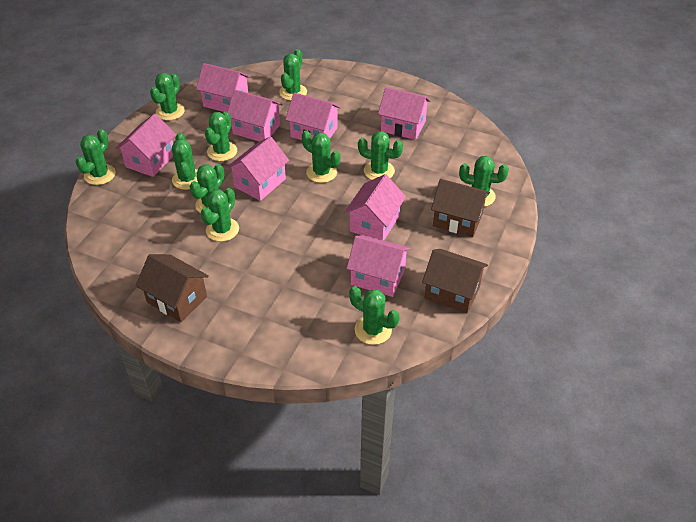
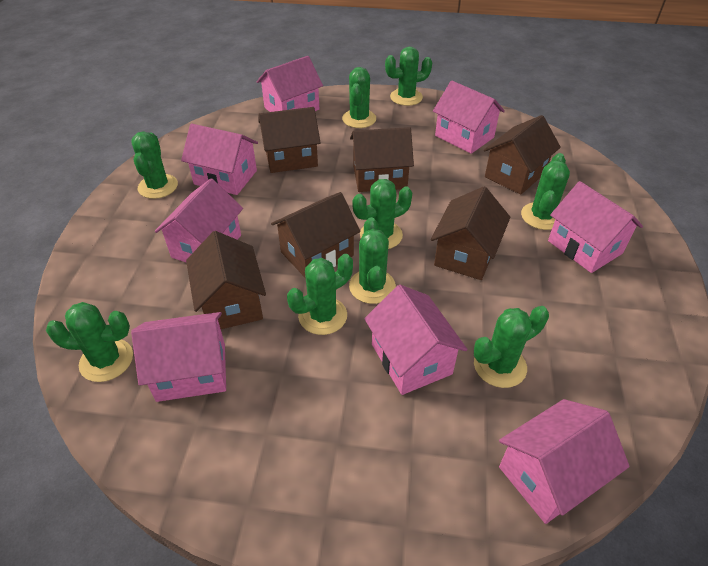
brown house: [136,254,209,322] [422,249,488,313] [431,179,490,237] = 3 -> [186,231,266,329] [258,107,320,173] [271,192,360,277] [350,127,414,192] [431,186,511,280] [484,115,561,195] = 6
green cactus: [76,129,116,185] [150,73,185,120] [172,132,198,190] [189,164,224,213] [201,188,239,242] [205,112,237,161] [279,49,307,100] [302,130,340,183] [349,286,400,345] [358,131,403,180] [459,156,509,207] = 11 -> [46,302,133,382] [131,131,178,199] [287,254,353,335] [342,67,376,128] [349,217,396,304] [352,179,412,249] [385,47,432,106] [474,306,549,388] [521,153,570,230] = 9

